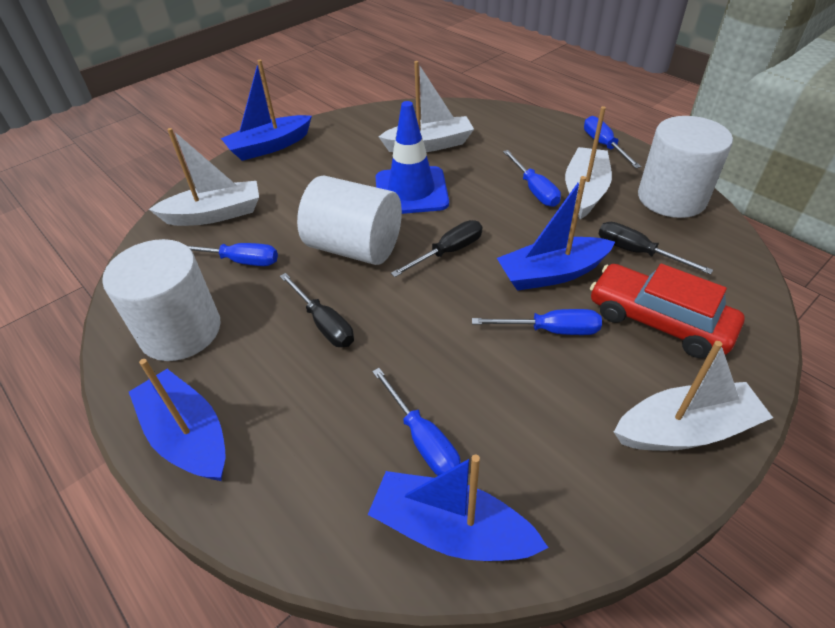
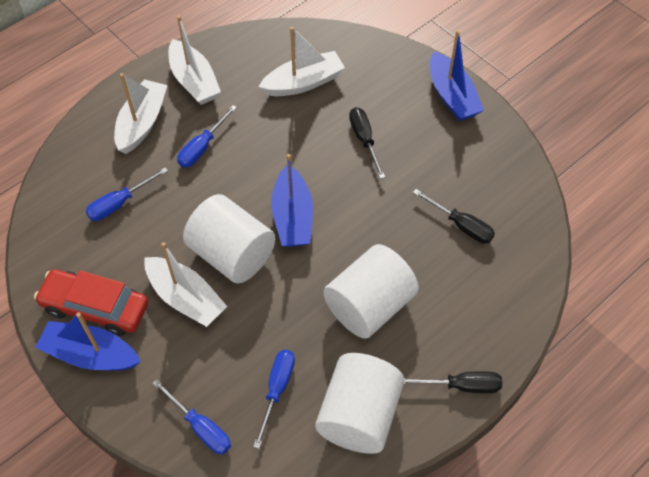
blue boat: [129,359,225,481] [221,60,312,161] [368,455,548,561] [497,176,615,291] = 4 -> [36,313,141,371] [271,154,313,247] [430,30,484,121] = 3
blue screwdriver: [187,243,278,266] [372,368,461,476] [472,309,602,335] [503,150,561,207] [584,116,641,168] = 5 -> [86,168,168,221] [152,379,231,454] [177,105,237,168] [253,350,295,449] = 4
blue traffic cone: [376,101,449,214] = 1 -> none = 0

